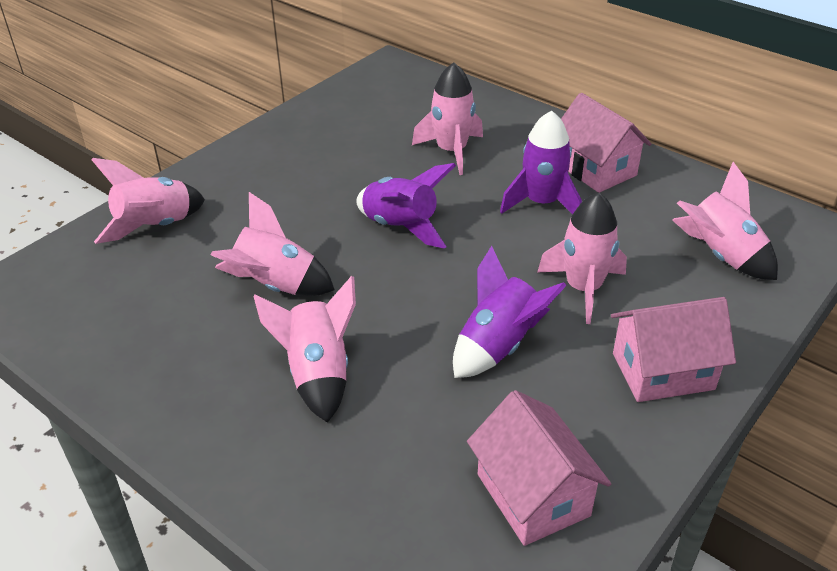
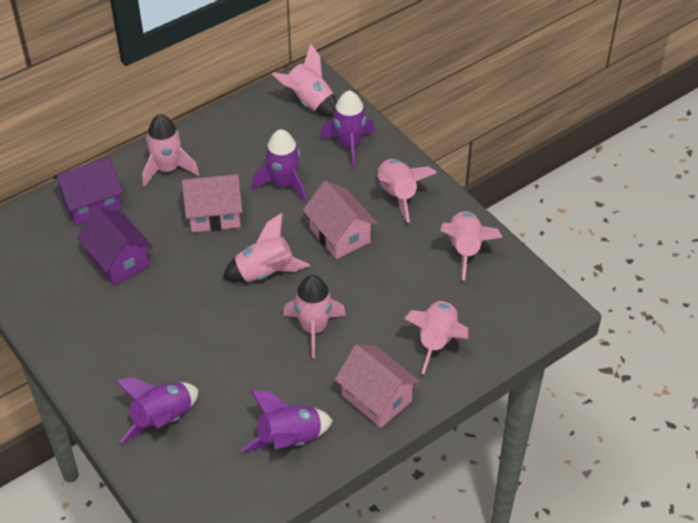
pink rocket: [91,158,205,244] [211,192,335,296] [253,276,356,423] [412,62,483,175] [537,192,627,324] [672,162,778,280] = 6 -> [142,114,199,187] [223,213,310,283] [272,44,337,117] [283,275,346,358] [377,159,437,223] [404,300,469,374] [440,211,503,280] = 7
purple house: none = 0 -> [53,157,123,225] [77,207,153,286] = 2
purple rocket: [356,163,456,248] [453,246,567,378] [500,111,582,214] = 3 -> [115,377,198,444] [241,390,333,452] [252,129,306,203] [320,90,375,168] = 4

